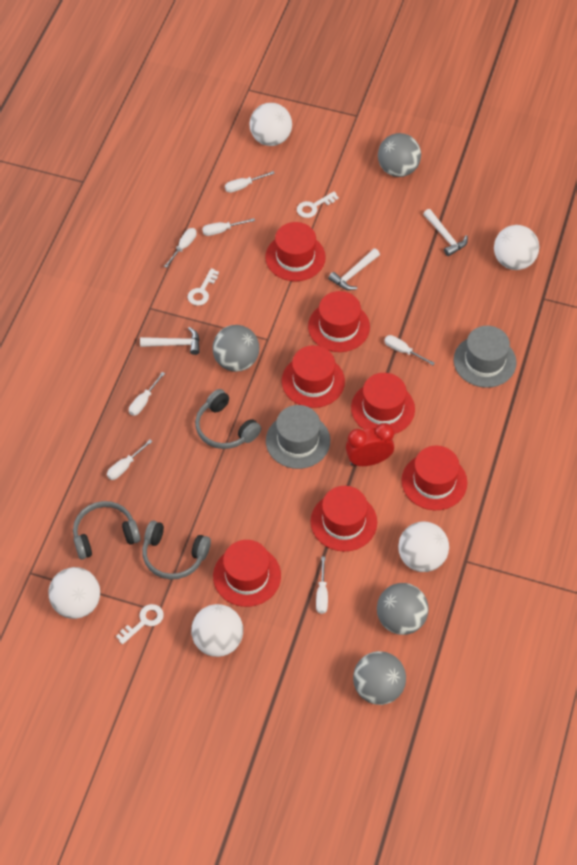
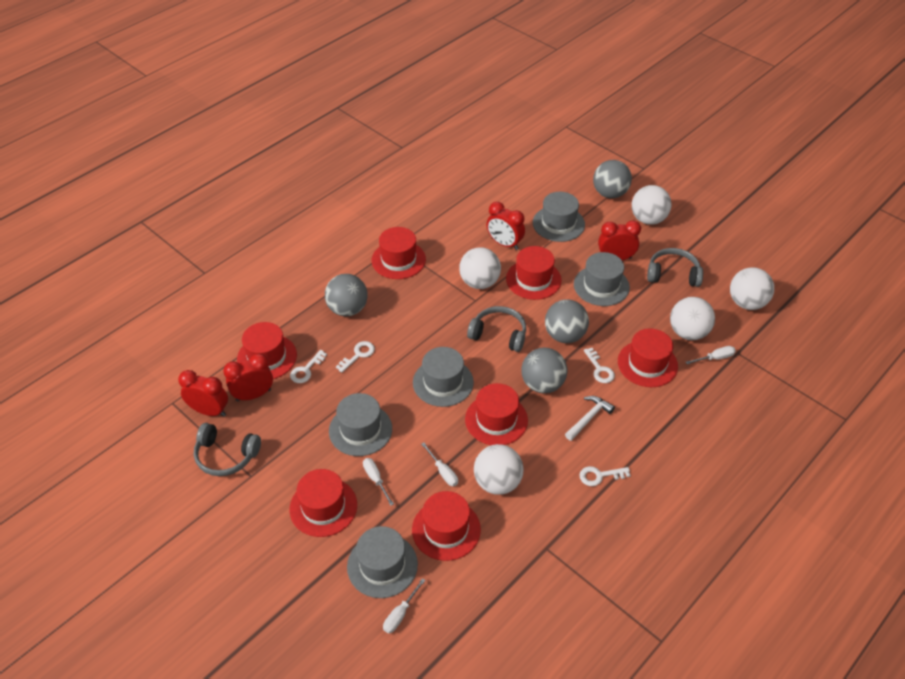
grey hat: [266,405,330,469] [454,326,517,388] = 2 -> [329,393,392,456] [347,526,418,598] [413,347,474,407] [533,192,585,242] [574,252,630,306] = 5
red clock: [346,423,394,466] = 1 -> [178,370,228,417] [223,353,273,402] [487,202,525,250] [598,220,641,260] = 4
white hammer: [140,327,200,355] [328,248,380,290] [423,209,468,256] = 3 -> [565,396,615,441] = 1
white key: [116,604,164,644] [188,268,219,306] [297,192,339,218] = 3 -> [290,350,327,383] [336,341,375,373] [580,466,631,486] [584,348,615,383] = 4
white screwdriver: [107,440,153,480] [129,372,165,416] [164,228,197,268] [202,218,255,236] [225,171,275,193] [316,557,328,614] [384,335,435,365] = 7 -> [363,458,394,506] [383,578,426,633] [421,443,458,486] [686,346,736,364] = 4

